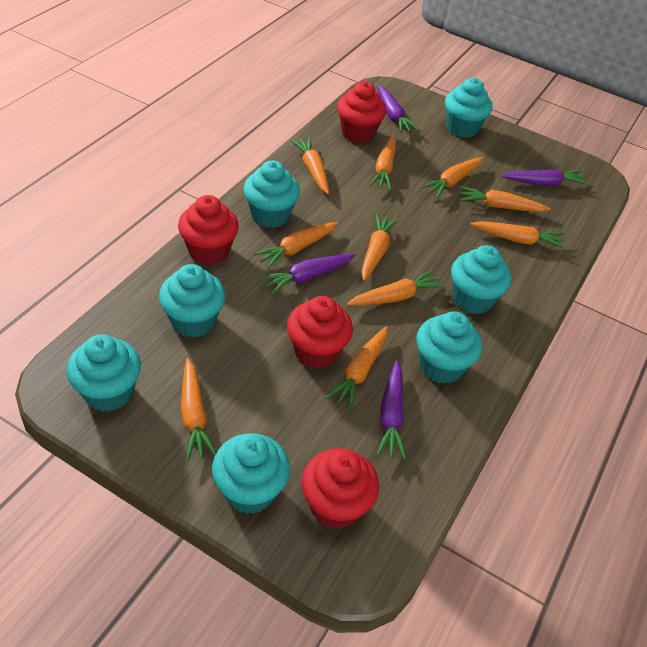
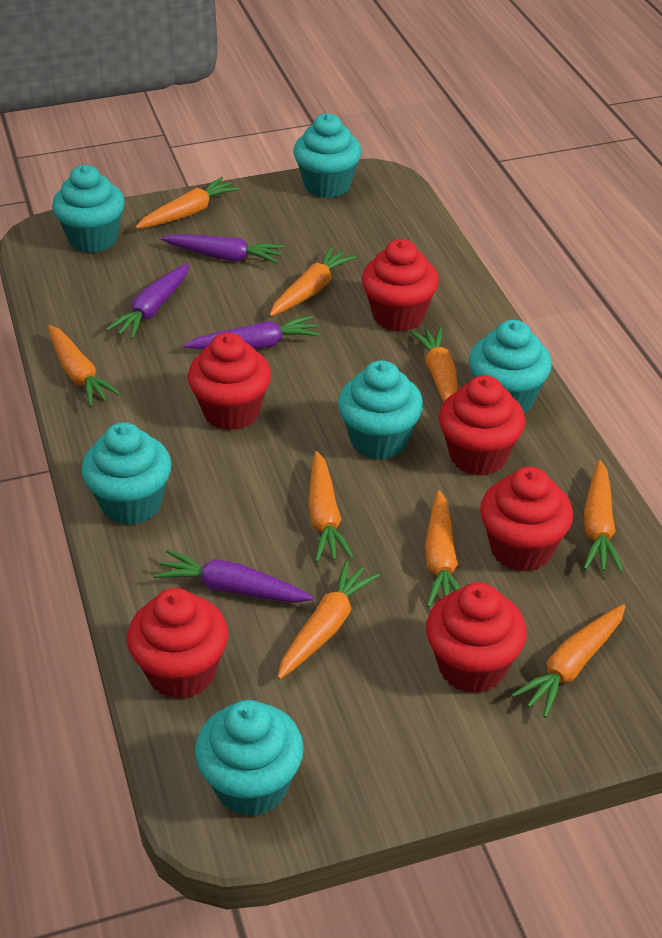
orange carrot: [181,358,216,461] [254,222,338,269] [290,137,329,194] [325,326,388,410] [347,270,444,306] [361,214,398,281] [370,135,396,190] [421,157,483,198] [460,186,551,212] [470,221,565,249] = 10 -> [48,325,121,407] [135,177,240,229] [269,247,356,317] [277,560,380,680] [308,451,354,562] [410,327,458,402] [425,490,460,607] [511,604,626,718] [584,460,623,572] = 9
red cupcake: [178,195,239,265] [287,296,353,369] [301,448,379,529] [337,81,386,143] = 4 -> [127,588,228,699] [188,333,271,431] [362,239,439,332] [426,582,527,693] [439,375,526,476] [480,467,573,572] = 6
turquoise cupcake: [67,334,141,412] [159,264,225,338] [212,433,290,514] [243,160,300,228] [416,311,482,384] [445,78,493,138] [451,245,511,314] = 7 -> [52,165,125,253] [81,422,172,525] [195,700,304,817] [293,113,362,198] [338,360,423,460] [469,320,552,413] = 6

